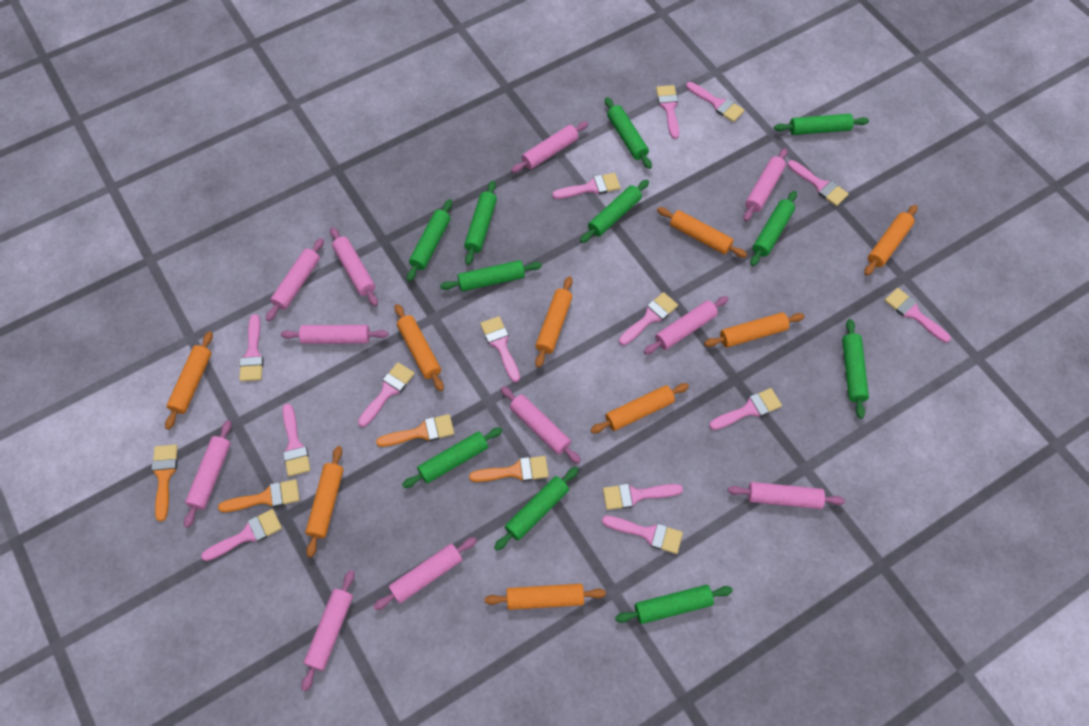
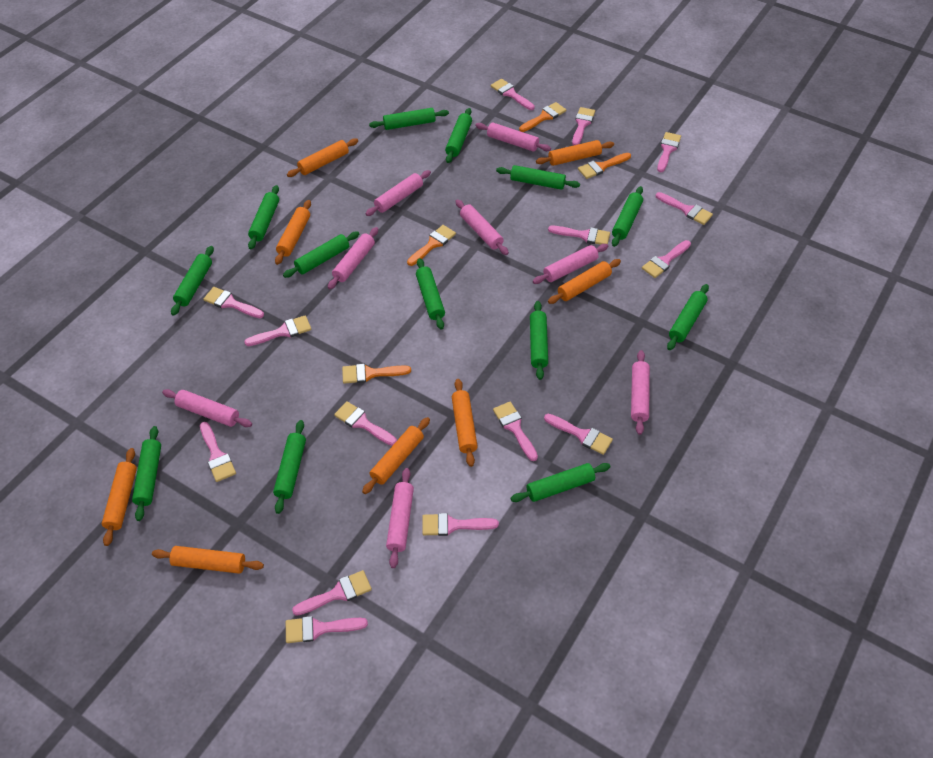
green rolling pin: [402,427,503,488] [407,199,452,282] [440,260,542,291] [464,181,497,265] [494,467,579,551] [580,180,649,243] [605,97,652,169] [615,585,733,624] [750,191,797,266] [774,114,869,135] [842,319,869,419] = 11 -> [132,426,161,521] [171,246,214,316] [248,185,279,249] [273,420,306,514] [283,231,359,278] [369,108,449,130] [416,258,445,330] [445,108,472,163] [496,165,580,190] [511,463,610,502] [530,301,548,380] [612,186,643,247] [667,284,709,350] = 13
orange rolling pin: [165,331,213,430] [305,446,343,558] [395,304,444,391] [485,584,606,610] [535,276,573,368] [590,383,689,433] [657,207,747,258] [704,312,805,348] [864,205,917,276] = 9 -> [102,448,137,546] [152,546,264,574] [275,200,311,265] [287,138,358,177] [362,417,430,494] [452,379,478,467] [536,140,614,166] [548,259,621,304] = 8
pink brush: [201,509,282,561] [239,314,264,381] [283,404,310,477] [358,362,415,427] [480,316,520,382] [552,173,620,199] [602,516,683,554] [603,483,683,510] [619,292,678,345] [656,85,679,139] [686,82,745,122] [709,388,782,430] [787,160,849,206] [885,288,951,343] = 14 -> [200,422,236,482] [203,287,264,318] [244,315,312,346] [286,616,368,643] [292,570,372,616] [334,401,397,446] [422,513,499,536] [491,79,535,110] [493,402,538,461] [544,414,613,455] [548,226,610,245] [572,107,595,146] [642,240,691,278] [656,192,713,225] [657,132,681,172] = 15
pink rolling pin: [184,420,232,528] [266,238,324,321] [281,325,388,344] [301,570,355,691] [330,227,378,306] [373,537,477,610] [501,386,581,464] [511,121,588,173] [644,296,728,354] [728,482,845,509] [743,148,788,221] = 11 -> [162,389,252,427] [328,227,378,289] [365,170,431,216] [386,468,414,568] [455,200,509,255] [475,122,551,151] [533,244,608,284] [631,350,650,435] = 8

